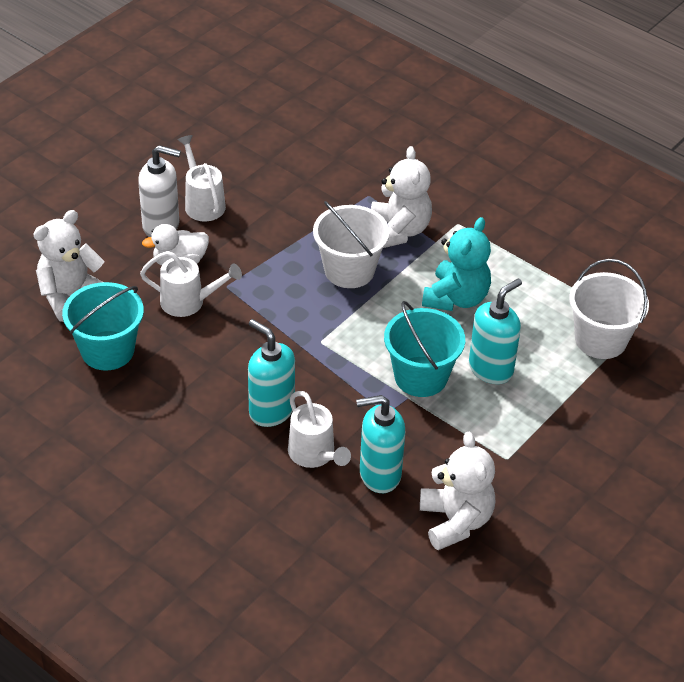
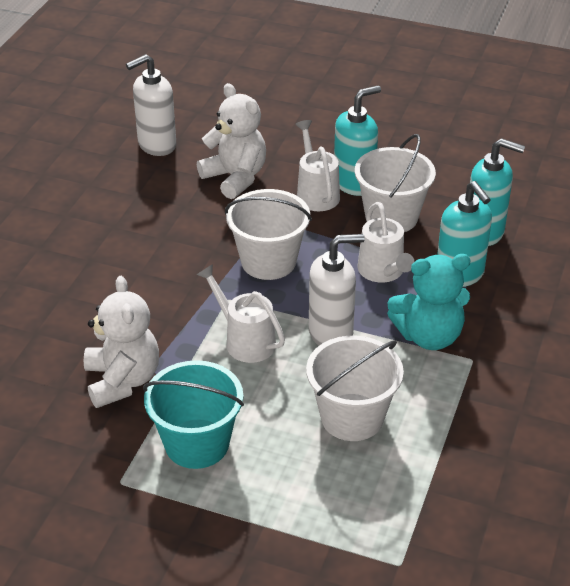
turquoise bucket: [62,282,144,371] [384,301,465,397] = 2 -> [143,360,244,469] = 1
white bucket: [313,201,390,288] [569,259,649,359] = 2 -> [225,189,312,280] [306,336,404,441] [355,134,436,232] = 3
white duck: [142,224,209,266] = 1 -> none = 0
white soap dispenser: [138,145,181,237] = 1 -> [126,54,177,156] [309,234,365,346] = 2
white teddy bear: [33,210,105,322] [371,146,432,248] [420,432,495,550] = 3 -> [84,276,159,408] [197,83,266,199] = 2

